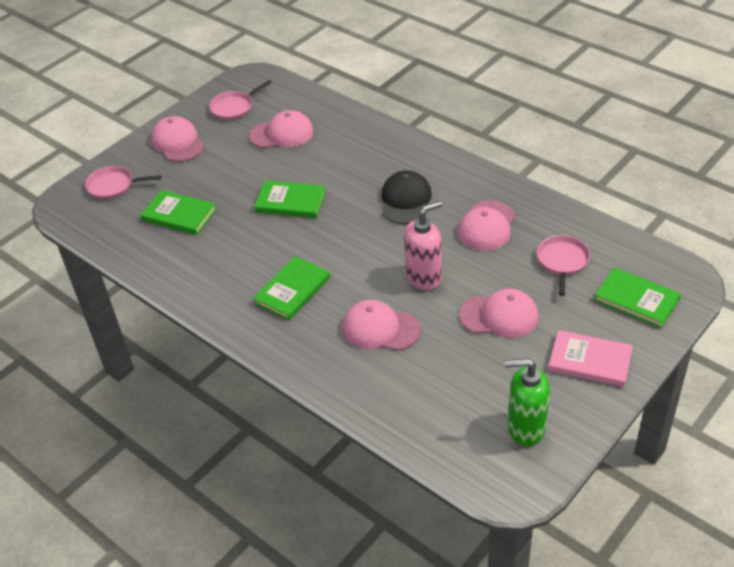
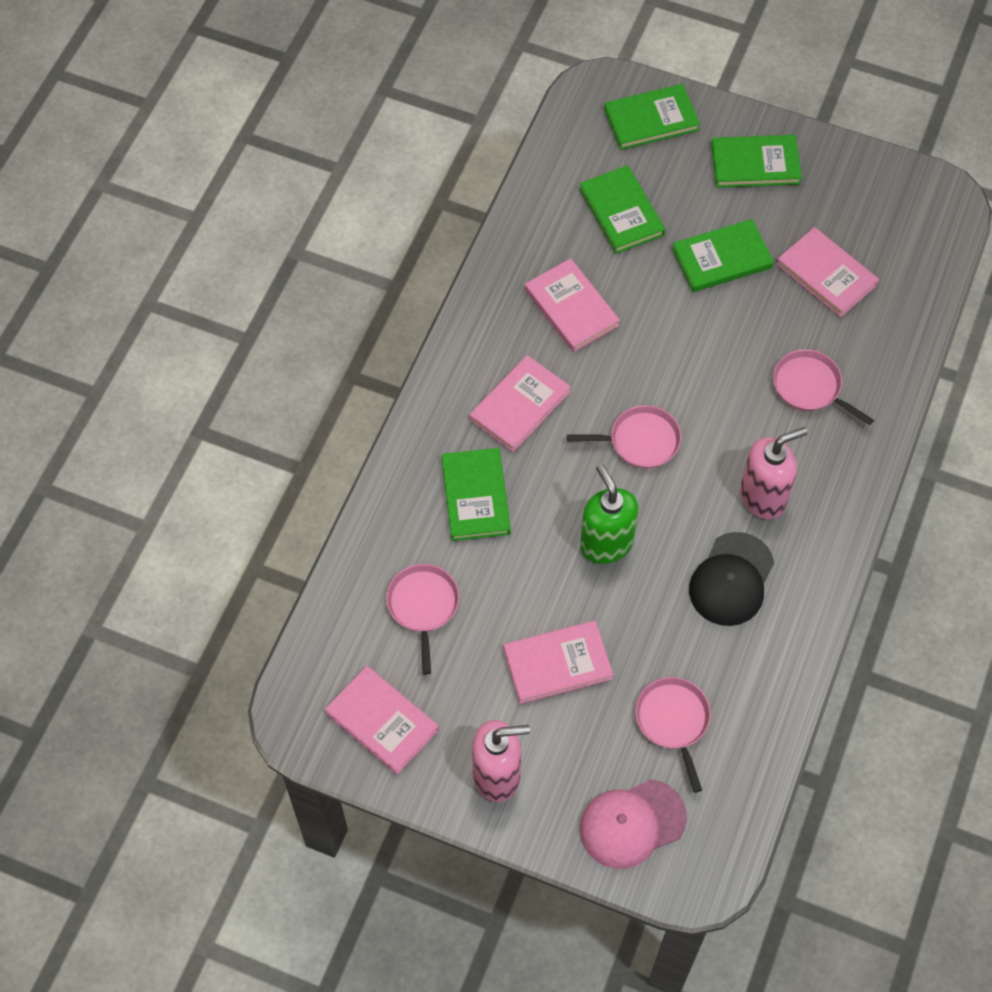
green book: [141,190,216,235] [253,256,330,321] [254,181,326,218] [594,267,681,328] = 4 -> [441,448,511,541] [579,165,666,254] [604,84,700,150] [672,219,774,292] [711,135,802,188] = 5
pink book: [548,330,633,387] = 1 -> [325,666,439,775] [469,355,571,452] [504,621,613,704] [525,258,620,352] [776,227,879,317] = 5
pink cap: [151,116,205,162] [249,110,313,148] [342,300,421,351] [458,200,515,251] [459,288,539,338] = 5 -> [580,779,687,869] = 1
pink pan: [85,166,161,199] [209,80,272,120] [537,235,590,296] = 3 -> [386,564,459,674] [567,405,681,468] [635,677,711,793] [773,349,874,425] = 4
pink soap dispenser: [404,201,442,290] = 1 -> [472,720,530,802] [740,427,807,519] = 2

